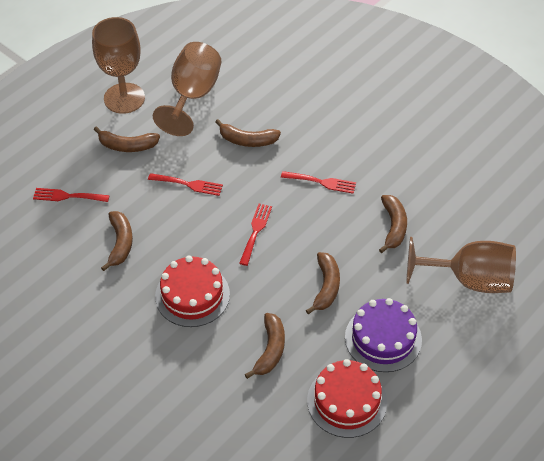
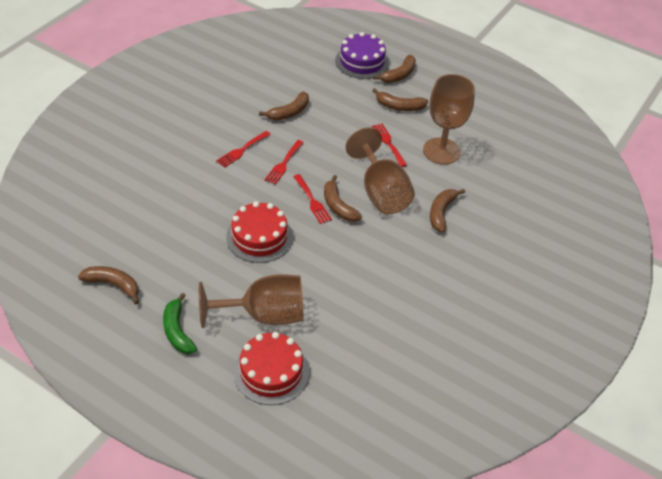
green banana: none = 0 -> [163,293,197,354] = 1

